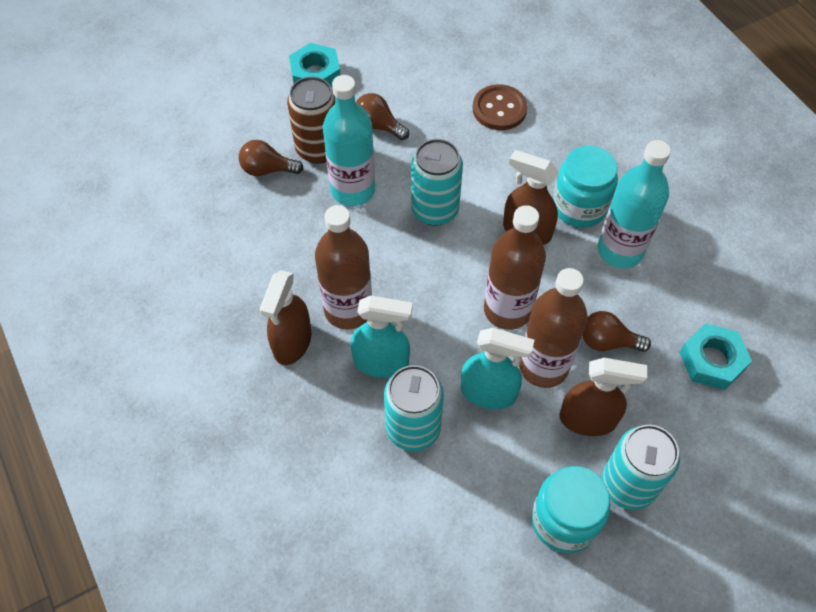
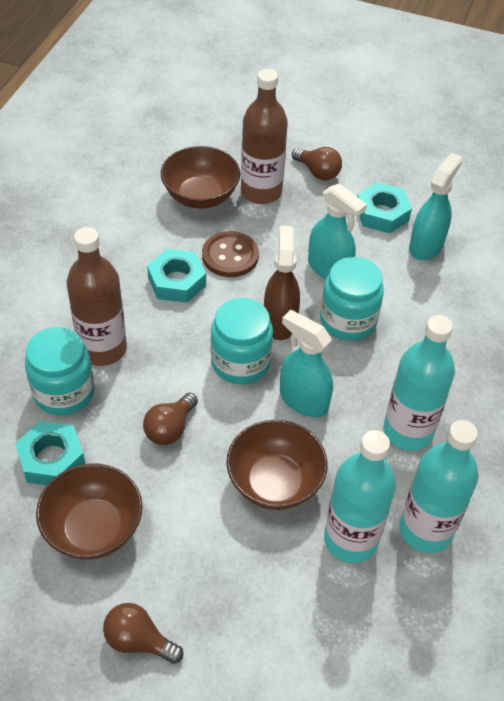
brown bottle: [315,205,372,330] [484,205,546,330] [519,268,588,388] = 3 -> [67,227,127,366] [241,69,288,204] = 2
brown bowl: none = 0 -> [36,463,143,560] [161,146,241,209] [226,420,327,510] = 3
brown can: [287,77,335,164] = 1 -> none = 0
brown spray bottle: [260,270,311,365] [503,150,559,245] [559,358,647,436] = 3 -> [264,226,300,340] = 1
turquoise bottle: [323,75,375,206] [598,140,671,268] = 2 -> [324,430,396,563] [384,315,455,451] [399,420,479,553] = 3
turquoise can: [384,365,444,451] [411,139,463,226] [602,425,680,510] = 3 -> none = 0
turquoise jar: [531,466,610,553] [553,145,618,228] = 2 -> [25,327,95,416] [211,298,273,384] [320,257,384,341] = 3
turquoise nut: [289,43,340,87] [679,323,752,390] = 2 -> [15,421,85,485] [147,249,206,303] [357,182,412,233] = 3
turquoise spray bottle: [351,295,413,378] [461,328,534,409] = 2 -> [280,310,333,417] [308,183,367,279] [409,153,462,260] = 3

